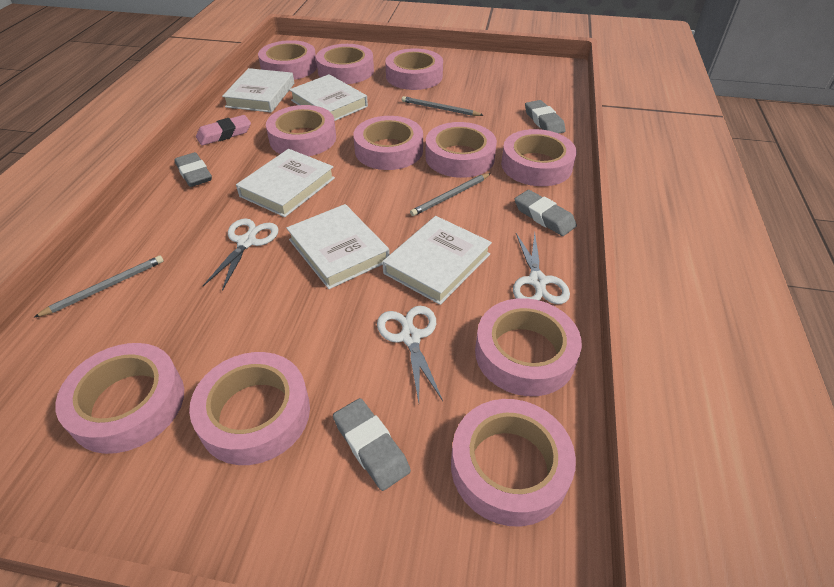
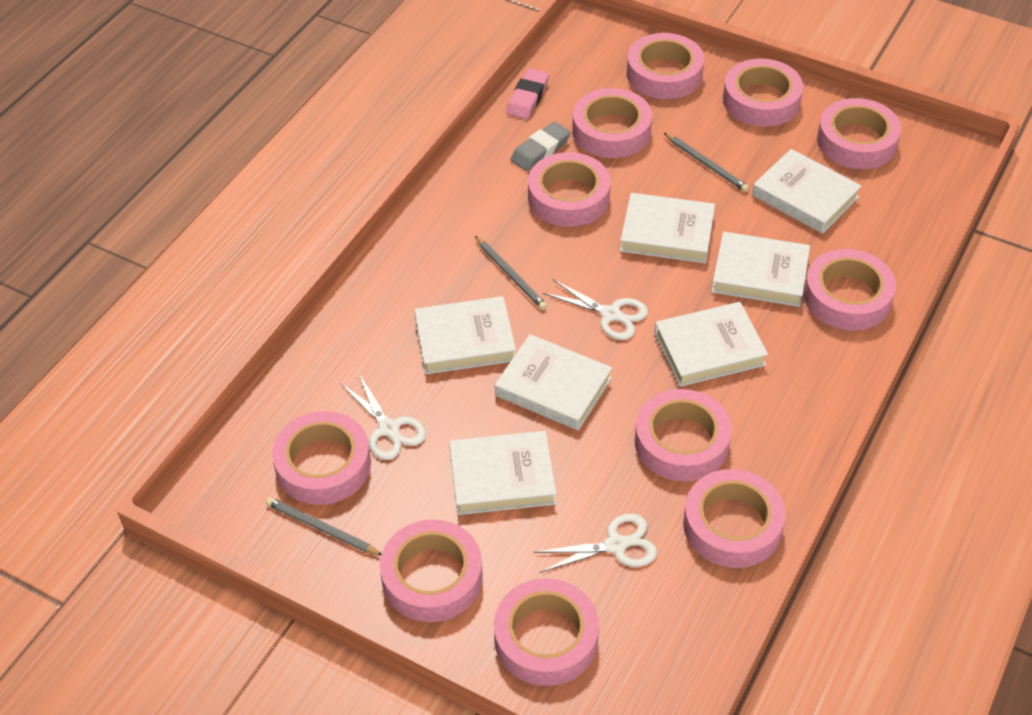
grey eraser: [174,152,212,187] [333,398,411,491] [514,190,577,236] [525,100,566,134] = 4 -> [511,121,571,171] = 1
white book: [222,68,294,113] [236,149,335,217] [286,204,390,289] [289,74,368,121] [382,216,492,305] = 5 -> [414,296,516,374] [449,431,556,515] [495,334,612,430] [620,193,715,263] [654,302,768,387] [711,232,810,307] [752,149,862,234] = 7

